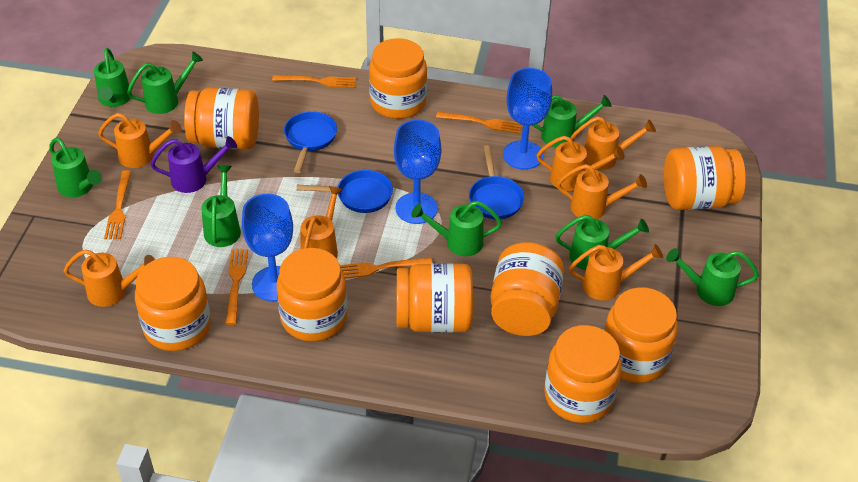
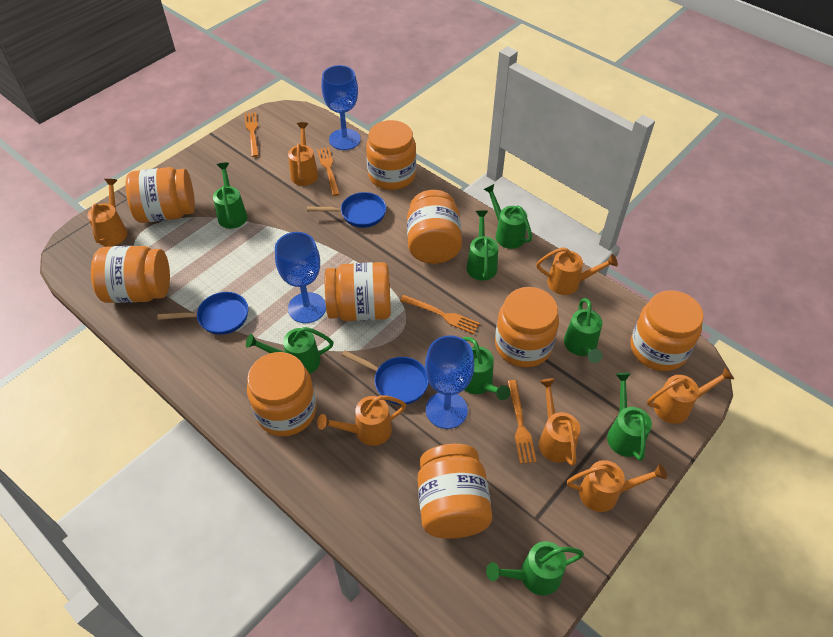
orange fork: [104,170,131,239] [226,249,248,325] [272,75,356,88] [340,258,432,278] [436,112,522,134] = 5 -> [245,112,259,157] [317,147,340,196] [400,295,480,334] [507,380,537,464] = 4
purple watering can: [150,136,237,193] = 1 -> none = 0

